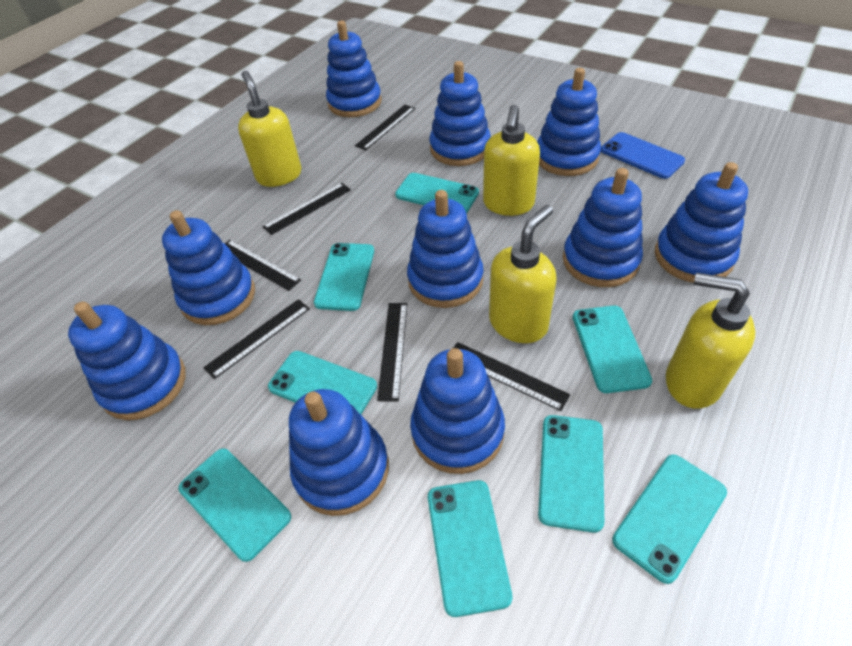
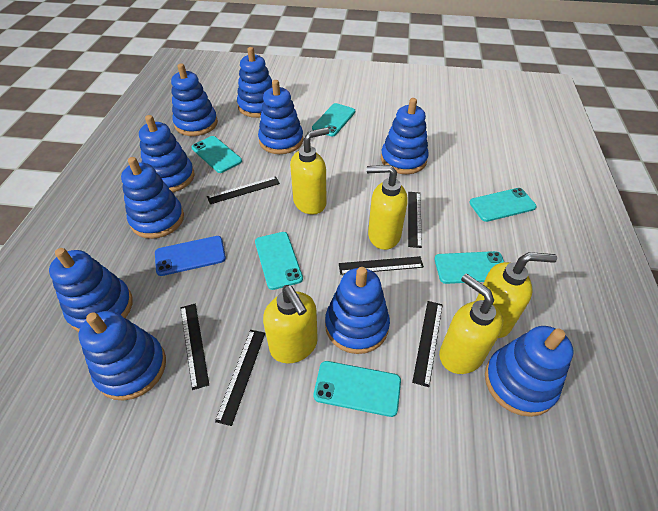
turquoise phone: [178,448,291,562] [268,351,377,414] [314,243,374,311] [395,173,479,213] [428,480,512,617] [538,415,604,533] [573,306,652,393] [612,454,727,584] = 8 -> [192,136,242,173] [255,232,303,290] [312,103,355,136] [313,361,401,417] [434,251,504,284] [469,188,537,222] = 6
yellow soap dispenser: [238,71,302,187] [483,104,540,216] [489,205,557,343] [666,273,755,409] = 4 -> [263,285,318,363] [290,127,329,215] [367,165,408,250] [439,273,503,374] [476,252,557,338] = 5

